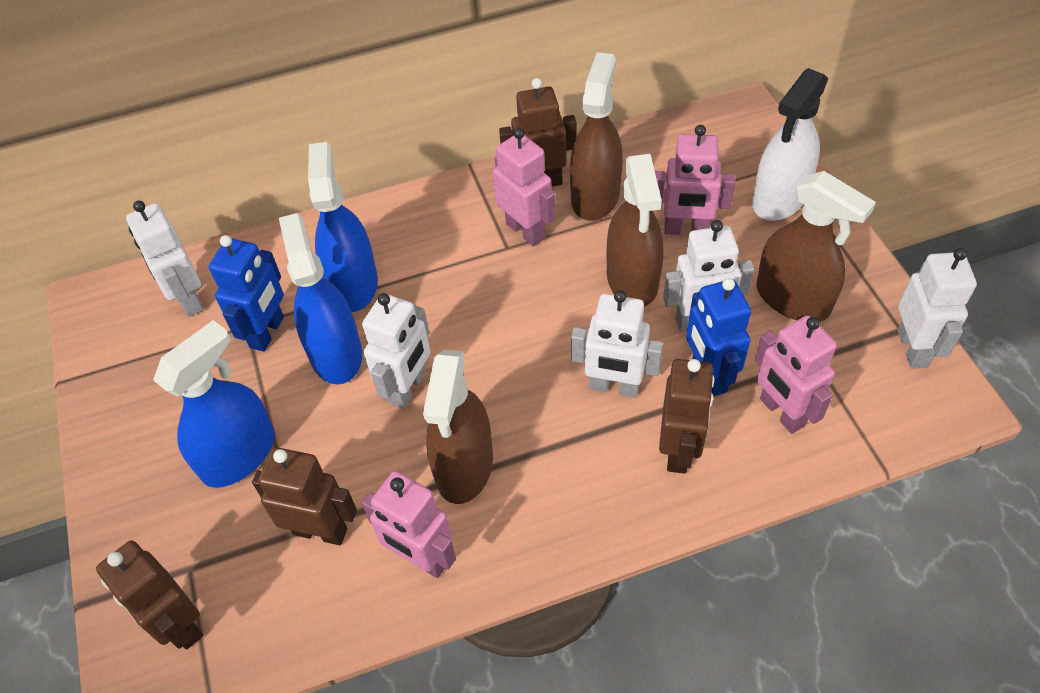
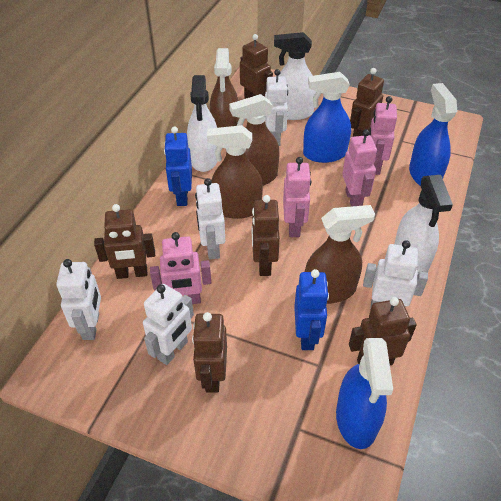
brown robot: [96,540,203,649] [252,447,357,545] [499,78,577,187] [659,359,715,474] = 4 -> [94,204,155,279] [192,312,227,393] [240,34,273,99] [252,195,280,276] [349,297,416,365] [350,68,384,137] = 6
white spray bottle: [752,68,828,221] = 1 -> [187,75,218,172] [274,32,316,120] [394,175,453,273] = 3

